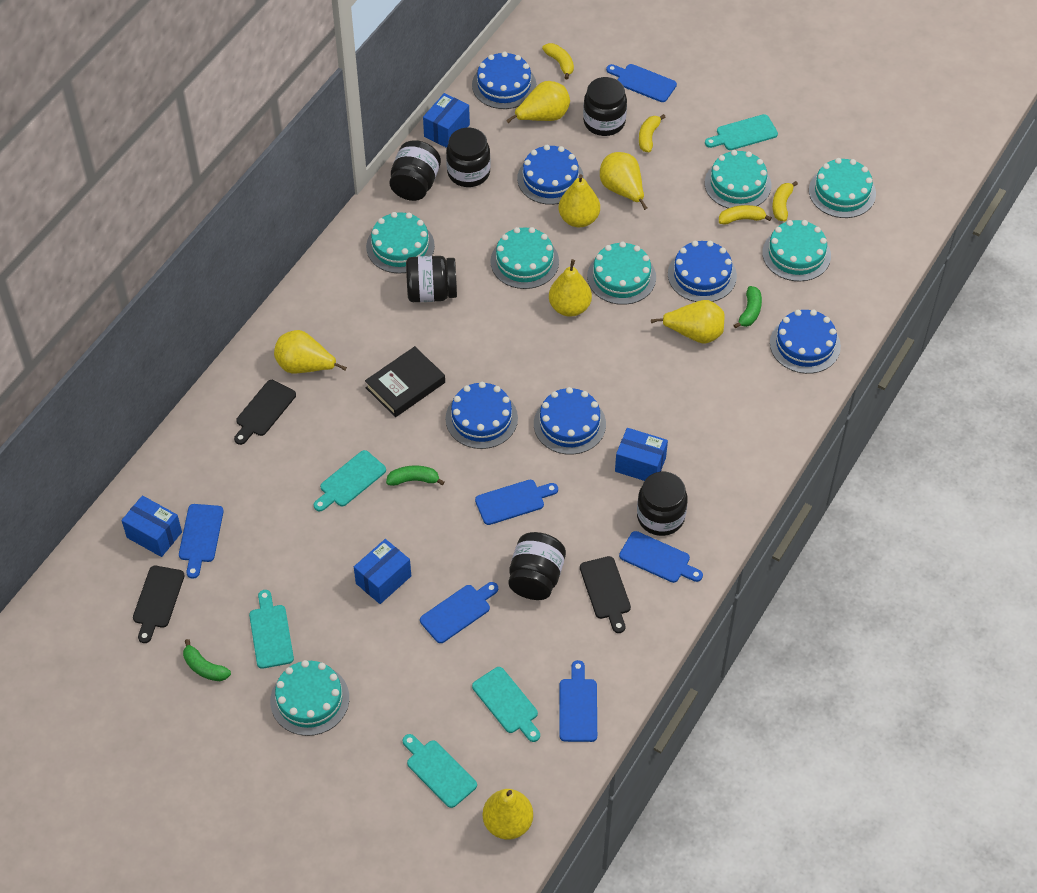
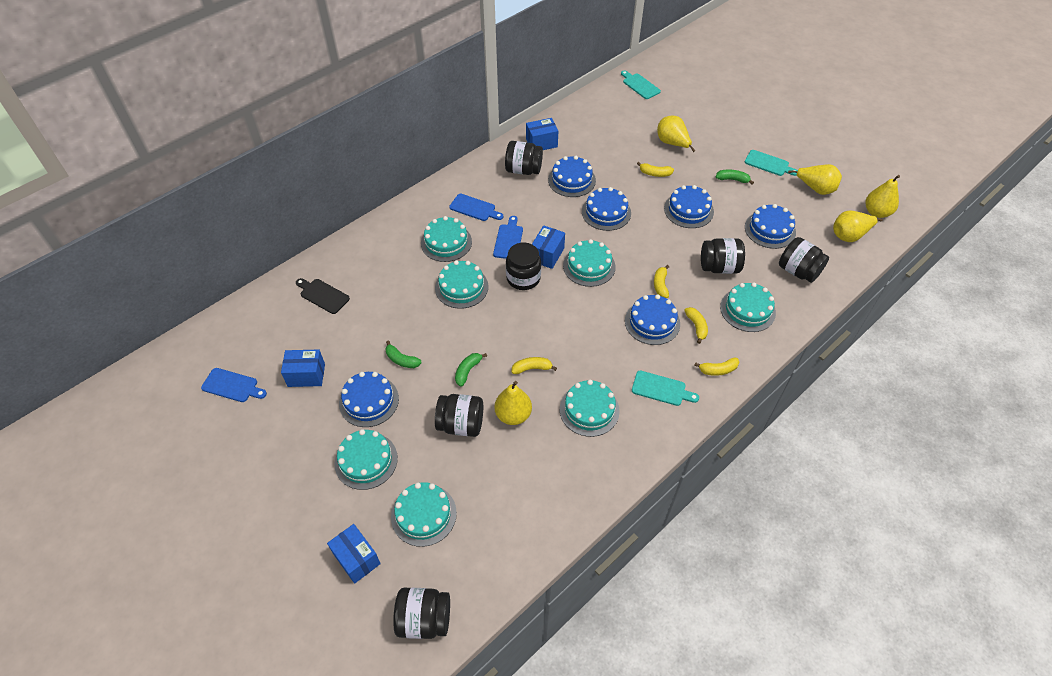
black book: [365,346,445,417] = 1 -> none = 0
black cutting board: [133,566,185,643] [234,380,296,445] [580,556,631,633] = 3 -> [296,278,350,314] = 1
blue cutting board: [179,504,224,579] [420,582,498,643] [475,480,558,525] [559,660,597,742] [606,64,677,102] [619,531,703,583] = 6 -> [201,368,267,402] [449,194,503,221] [493,216,523,259] = 3
turquoise cutting board: [249,590,294,669] [314,450,386,511] [403,734,477,808] [472,667,540,742] [705,114,778,150] = 5 -> [621,70,661,99] [632,371,699,406] [745,150,798,176] = 3
yellow banana: [542,43,574,80] [639,114,666,152] [719,205,772,225] [772,181,798,221] = 4 -> [512,357,557,374] [637,162,674,177] [654,265,669,298] [684,307,708,344] [694,358,739,376] = 5
yellow pear: [274,330,347,373] [483,789,533,840] [506,81,570,123] [549,259,592,317] [559,174,600,227] [600,152,647,210] [651,300,725,344] = 7 -> [494,381,532,425] [657,116,696,152] [788,164,842,195] [833,210,883,242] [865,175,900,218] = 5

